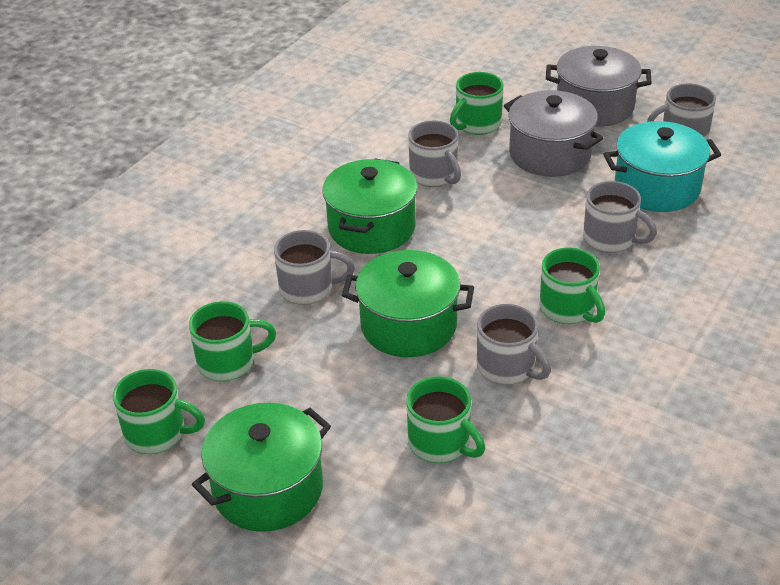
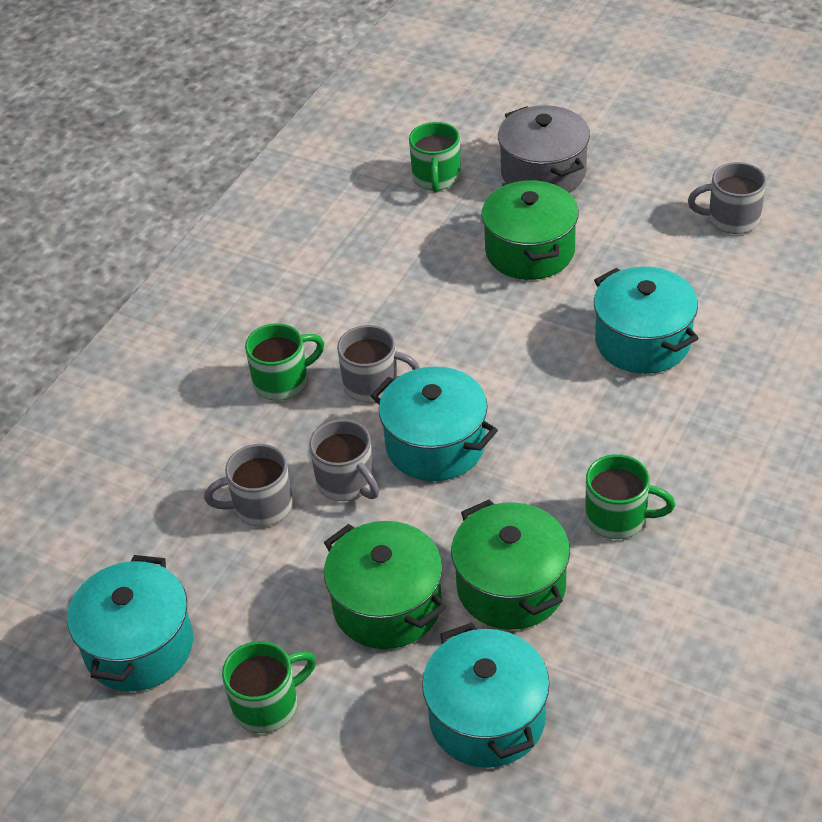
green mug: [113,369,205,454] [189,301,276,381] [406,376,485,463] [450,72,504,135] [540,247,605,324] = 5 -> [222,641,316,733] [245,323,324,401] [409,122,461,193] [585,454,675,539] = 4
grey mug: [274,230,355,305] [408,120,461,187] [477,304,551,385] [583,181,657,253] [647,83,716,140] = 5 -> [204,444,293,527] [309,419,379,501] [337,325,420,403] [688,162,766,234] = 4
grey pot: [504,90,603,177] [546,46,651,127] = 2 -> [498,105,590,193] = 1
turquoise pot: [603,121,721,212] = 1 -> [67,555,193,691] [371,367,498,481] [422,623,550,768] [594,266,699,374] = 4

